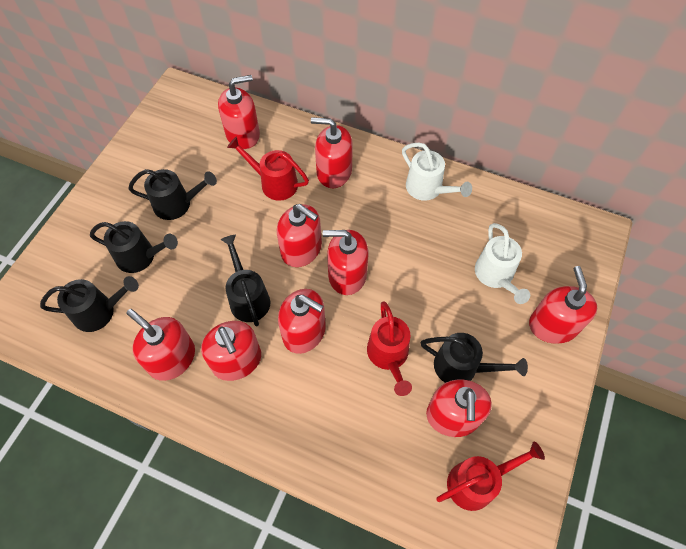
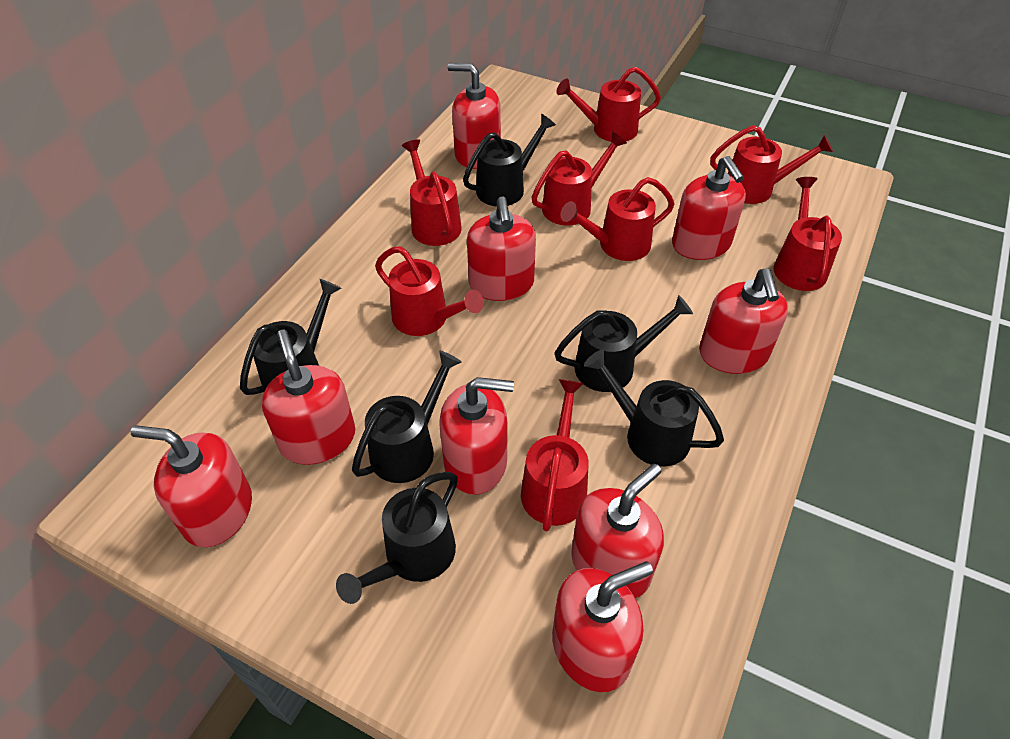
black watering can: [40,276,139,332] [90,221,178,273] [128,169,217,220] [220,235,270,326] [421,333,528,383] = 5 -> [240,279,341,395] [336,472,458,604] [352,351,462,483] [463,114,556,206] [555,295,693,392] [584,349,724,467] = 6
red watering can: [227,137,309,201] [367,301,412,396] [436,441,545,511] = 3 -> [375,246,484,336] [402,139,462,246] [521,379,589,531] [532,131,627,226] [556,67,661,142] [560,177,675,261] [710,125,833,204] [774,177,842,291] = 8
white watering can: [402,143,472,201] [475,223,530,304] = 2 -> none = 0

